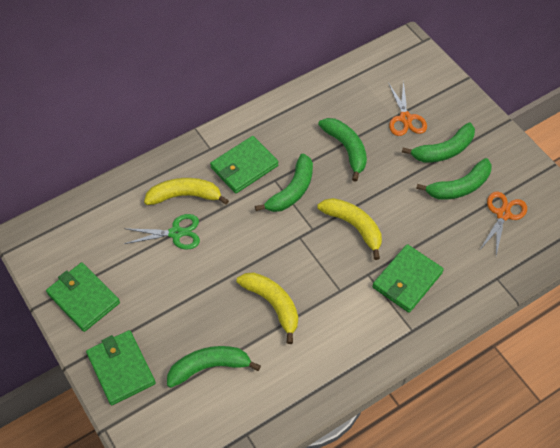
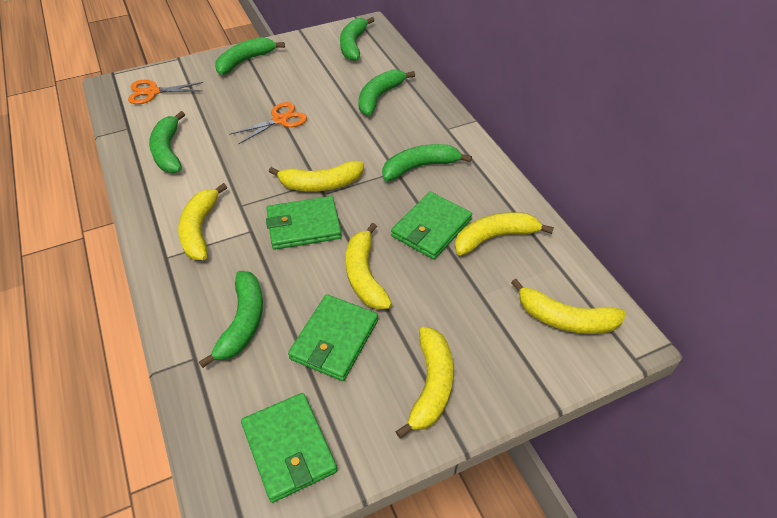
green banana: [167,346,261,388] [255,154,313,212] [318,118,367,182] [402,123,475,163] [416,158,492,200] = 5 -> [149,111,185,173] [199,271,263,368] [215,37,285,75] [340,17,375,61] [358,69,415,116] [382,144,472,181] = 6
green scissors: [124,214,200,250] = 1 -> none = 0
yellow banana: [144,178,229,205] [237,272,298,344] [317,198,382,260] = 3 -> [178,183,227,260] [269,161,364,192] [346,223,392,310] [396,327,453,439] [455,212,554,255] [511,279,626,334] = 6

